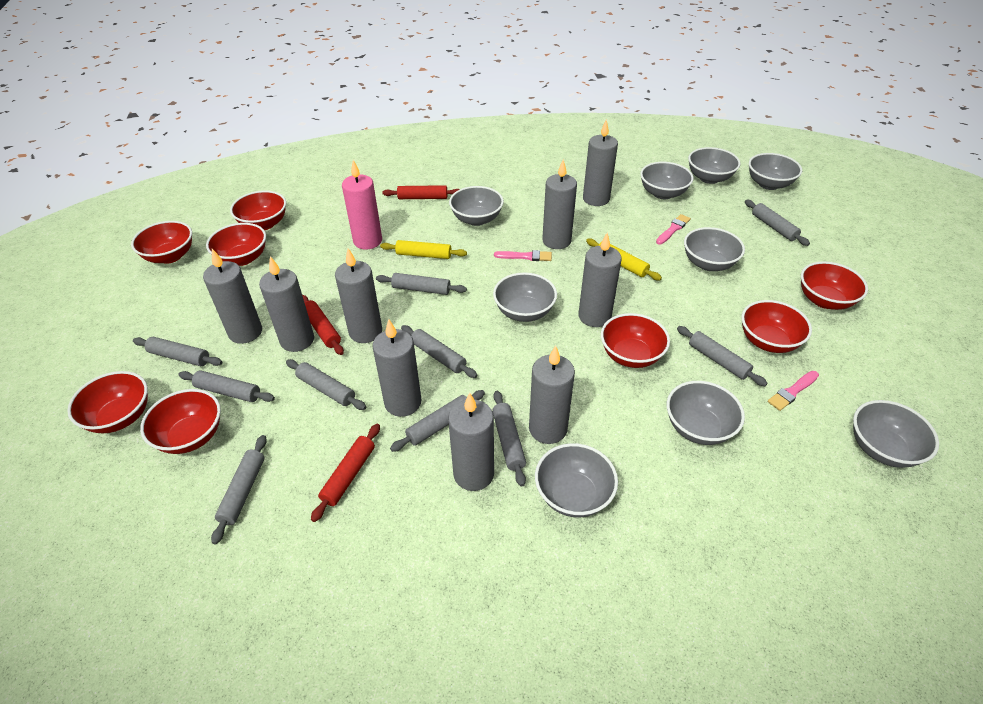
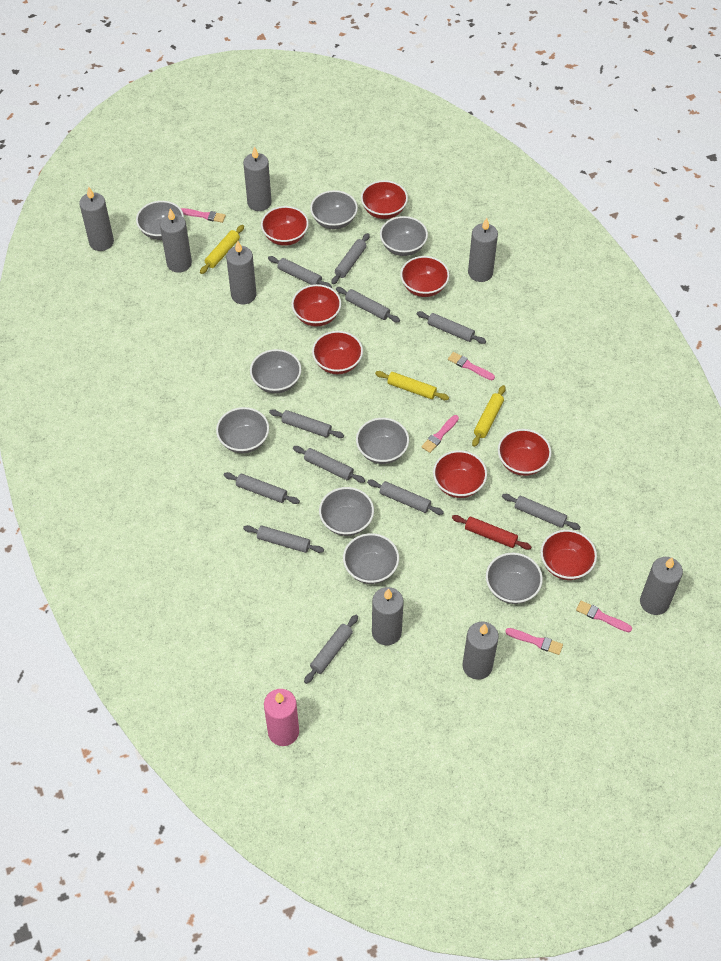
grey candle: [203,249,262,344] [259,256,314,352] [335,248,382,343] [372,319,421,417] [448,392,494,491] [529,345,575,444] [542,159,577,249] [579,232,622,327] [583,119,618,206] = 9 -> [79,186,114,251] [160,208,192,273] [226,241,256,304] [243,146,272,211] [372,587,404,645] [462,622,499,680] [468,218,498,282] [640,557,683,615] = 8
grey rolling pin: [133,337,222,366] [178,370,275,402] [211,435,267,544] [286,359,366,410] [376,273,467,295] [390,390,485,452] [401,325,477,378] [492,391,526,487] [677,326,768,386] [745,200,810,246] = 10 -> [224,472,300,504] [243,525,324,553] [268,256,332,288] [269,409,344,438] [293,446,365,483] [304,615,358,684] [331,233,370,284] [336,287,400,323] [367,480,444,515] [417,311,486,344] [502,494,580,530] = 11
pink brush: [494,250,552,261] [656,214,691,244] [768,371,819,411] = 3 -> [181,208,226,223] [421,415,459,453] [448,352,495,380] [505,628,563,655] [576,601,632,632] = 5
red rolling pin: [302,295,344,355] [311,424,380,522] [382,185,460,199] = 3 -> [452,515,532,550] = 1
yellow rolling pin: [380,240,467,259] [586,239,662,280] = 2 -> [200,225,244,274] [375,371,449,400] [472,385,506,447] = 3

